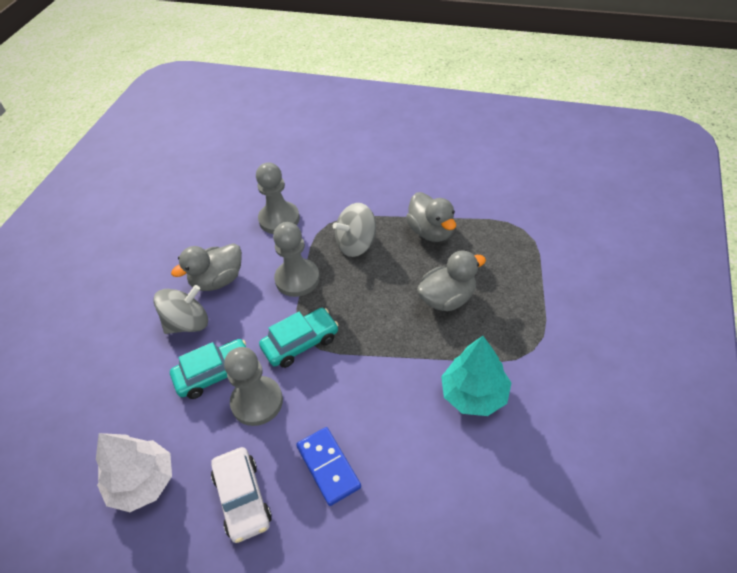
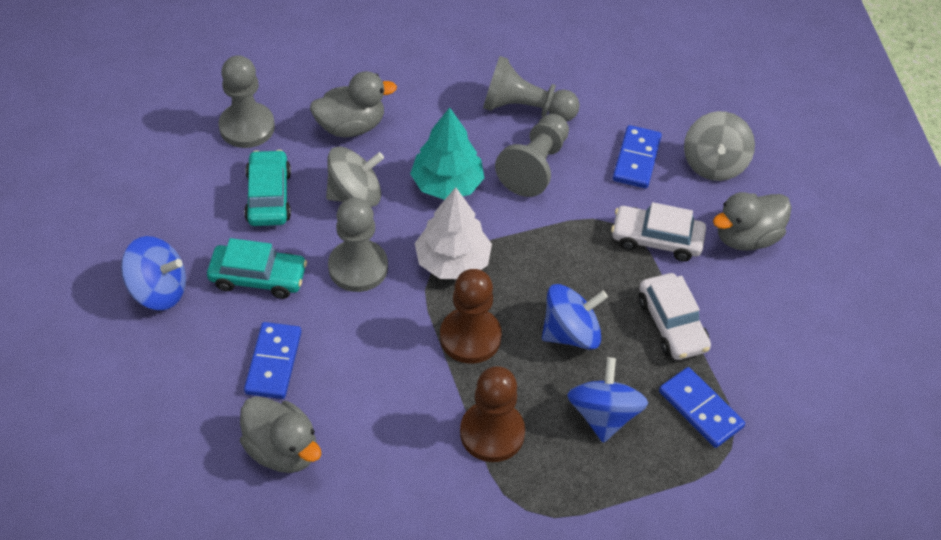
blue domino: [296,427,361,506] = 1 -> [244,322,302,399] [613,125,662,188] [659,367,745,448] = 3
blue spinning top: none = 0 -> [121,236,186,310] [542,284,608,350] [567,357,648,443] = 3
brown pawn: none = 0 -> [440,269,502,364] [460,366,525,462] = 2
grey pawn: [224,347,283,426] [256,162,300,234] [273,222,320,297] = 3 -> [219,55,275,148] [328,198,388,292] [483,56,580,122] [495,114,569,197] = 4
white car: [211,447,272,543] = 1 -> [611,202,706,262] [638,273,711,360] = 2

